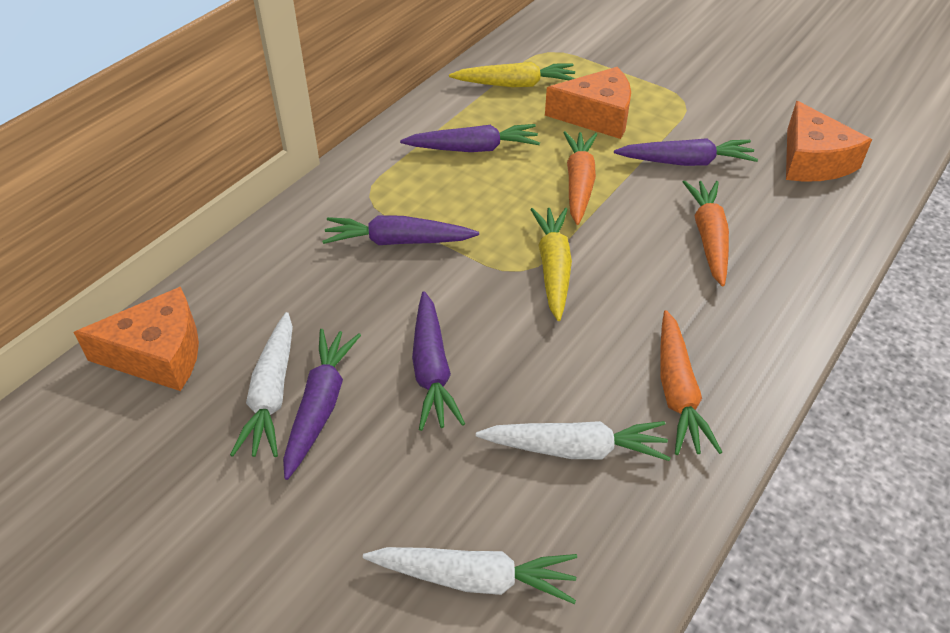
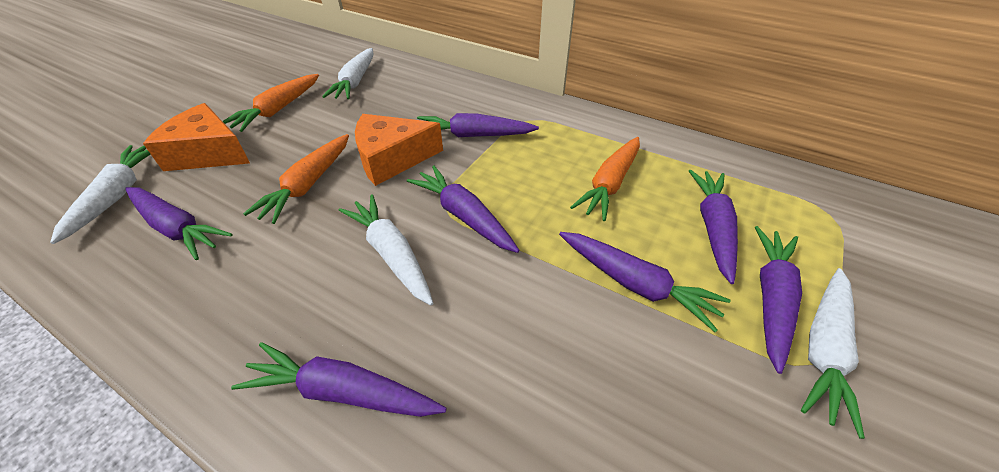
orange cheese: [74,287,199,391] [545,67,631,139] [786,101,872,182] = 3 -> [143,103,250,171] [355,114,443,186] = 2
purple carrot: [283,329,361,480] [322,216,479,245] [400,124,540,152] [412,291,465,431] [614,139,758,166] = 5 -> [125,187,232,260] [231,342,447,417] [407,165,520,253] [417,113,539,137] [559,232,731,332] [689,170,738,284] [755,226,802,374] = 7
white carrot: [230,312,293,457] [363,547,577,604] [476,421,670,461] = 3 -> [50,145,151,244] [322,48,373,99] [339,194,433,306] [801,268,865,439] = 4
yellow carrot: [449,62,575,87] [530,208,572,321] = 2 -> none = 0

